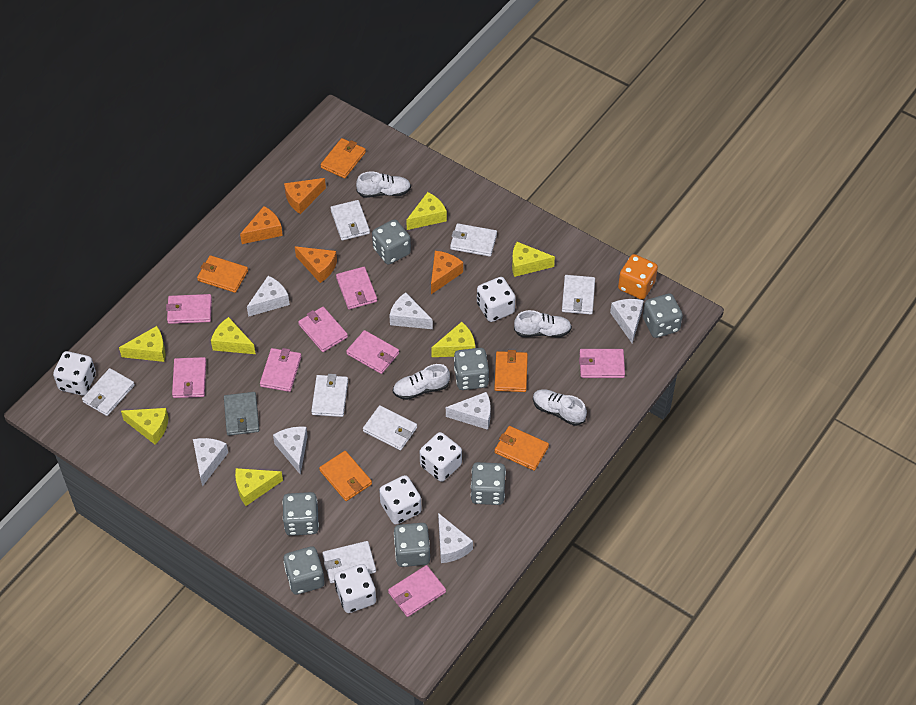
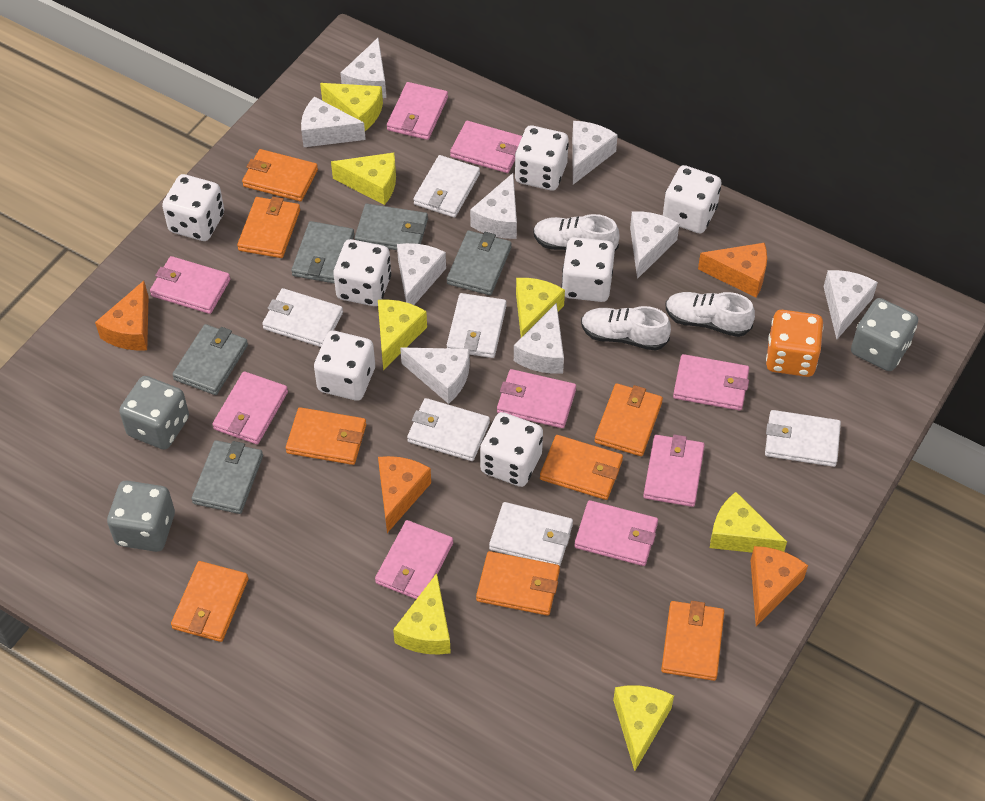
grey dice: [282,492,319,536] [284,546,325,595] [372,219,411,265] [394,523,430,567] [454,348,489,390] [471,462,506,505] [643,294,683,338] = 7 -> [107,481,175,552] [119,376,189,450] [851,298,918,371] = 3
grey wallet: [224,392,259,436] = 1 -> [172,324,248,395] [191,440,263,514] [291,221,354,284] [355,204,428,250] [447,230,512,295] = 5
orange wallet: [197,255,248,293] [319,451,372,501] [320,138,366,178] [494,350,528,392] [495,426,549,471] = 5 -> [171,561,248,642] [237,197,300,258] [242,149,318,201] [286,407,366,465] [476,551,560,615] [540,435,623,500] [595,383,663,456] [661,601,724,681] = 8
pink wallet: [166,294,212,324] [172,357,206,398] [260,348,301,392] [298,307,348,352] [336,267,377,309] [346,330,399,374] [388,565,446,617] [579,349,625,378] = 8 -> [150,256,230,314] [212,371,288,444] [375,520,453,599] [387,82,448,140] [450,121,522,173] [497,369,576,428] [574,500,658,566] [643,434,705,507] [673,354,749,411] = 9
white cheese: [193,438,228,487] [247,276,290,317] [273,426,308,475] [389,292,433,329] [438,513,473,563] [446,392,491,430] [610,299,644,343] = 7 -> [301,96,366,147] [340,38,386,98] [397,243,446,305] [400,347,470,404] [470,173,517,239] [514,303,564,374] [572,121,618,185] [630,211,680,279] [824,270,878,339] = 9
white dice: [53,351,96,395] [334,564,376,613] [379,475,422,524] [420,432,462,482] [477,277,515,322] = 5 -> [162,174,224,241] [314,331,375,401] [333,239,391,306] [480,412,543,487] [515,125,569,191] [562,237,615,302] [663,165,721,233] = 7
white shoe: [356,171,411,198] [393,364,450,400] [514,310,572,337] [533,389,587,426] = 4 -> [533,214,620,251] [581,306,671,351] [665,292,755,337] = 3
white wallet: [82,368,135,416] [311,374,348,417] [322,541,376,583] [330,200,370,241] [363,405,417,450] [450,223,497,257] [562,275,595,314] = 7 -> [262,288,343,347] [407,398,490,461] [413,155,480,218] [447,293,506,358] [489,502,573,566] [765,410,841,467] = 6

